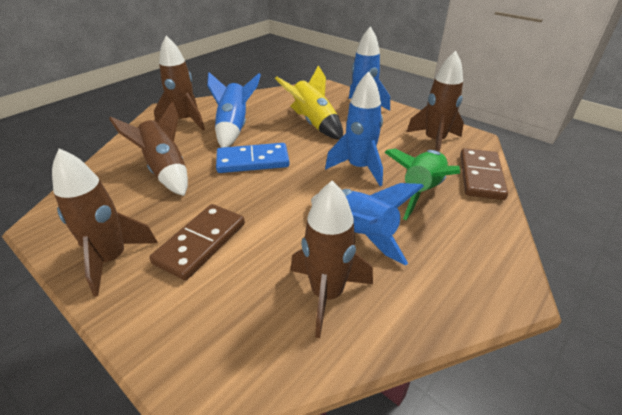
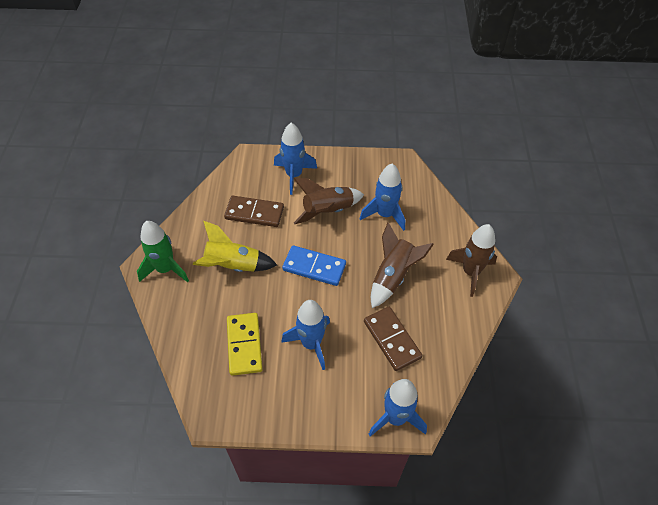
brown rocket: [52,148,158,297] [109,102,188,196] [154,35,205,130] [290,181,373,338] [407,51,464,152] = 5 -> [294,178,364,224] [371,222,434,308] [446,224,497,297] = 3
yellow domino: none = 0 -> [227,313,263,376] = 1

